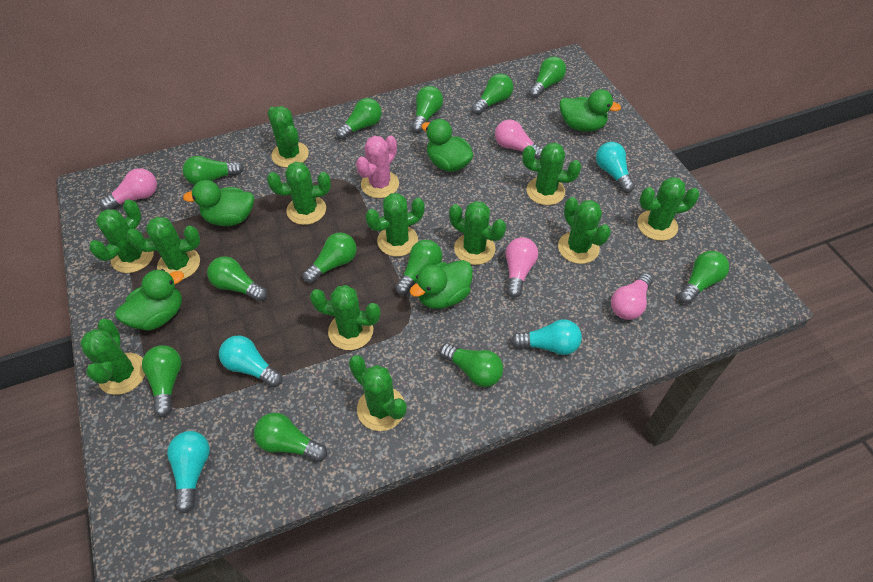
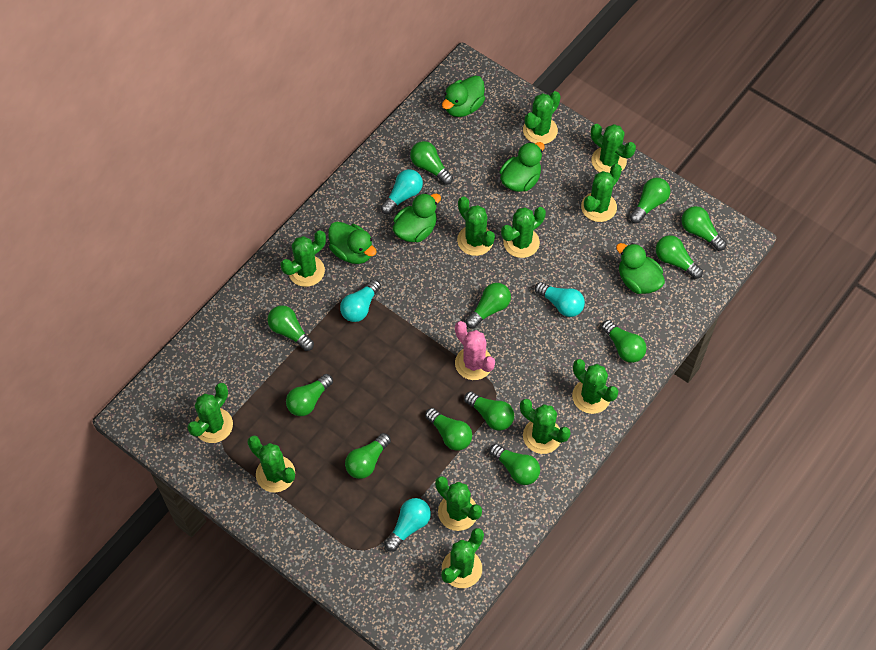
pink light bulb: [100,168,157,210] [495,119,543,160] [505,237,538,298] [611,273,653,320] = 4 -> none = 0

